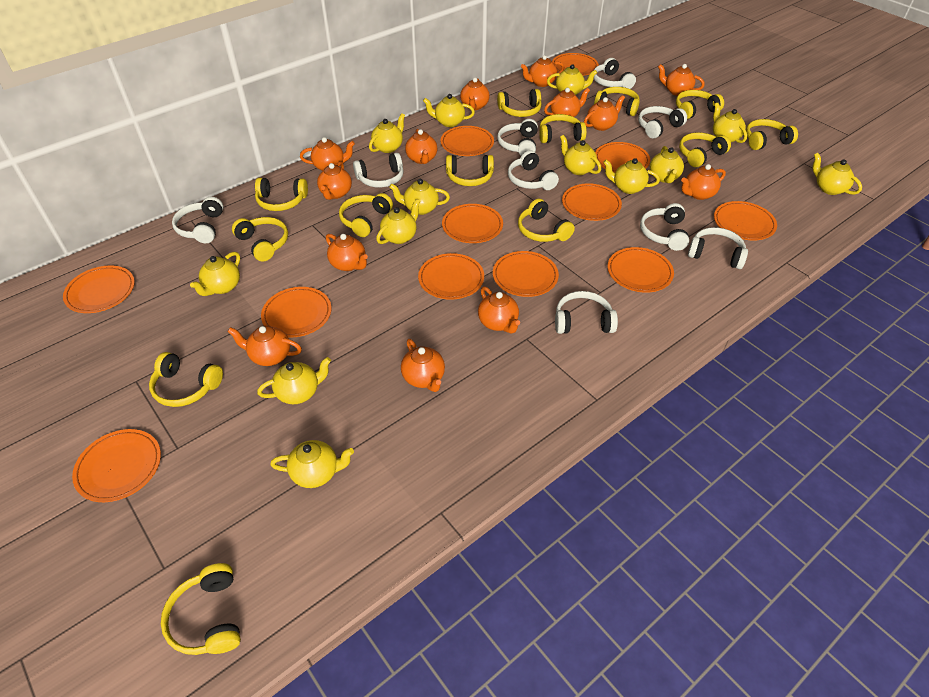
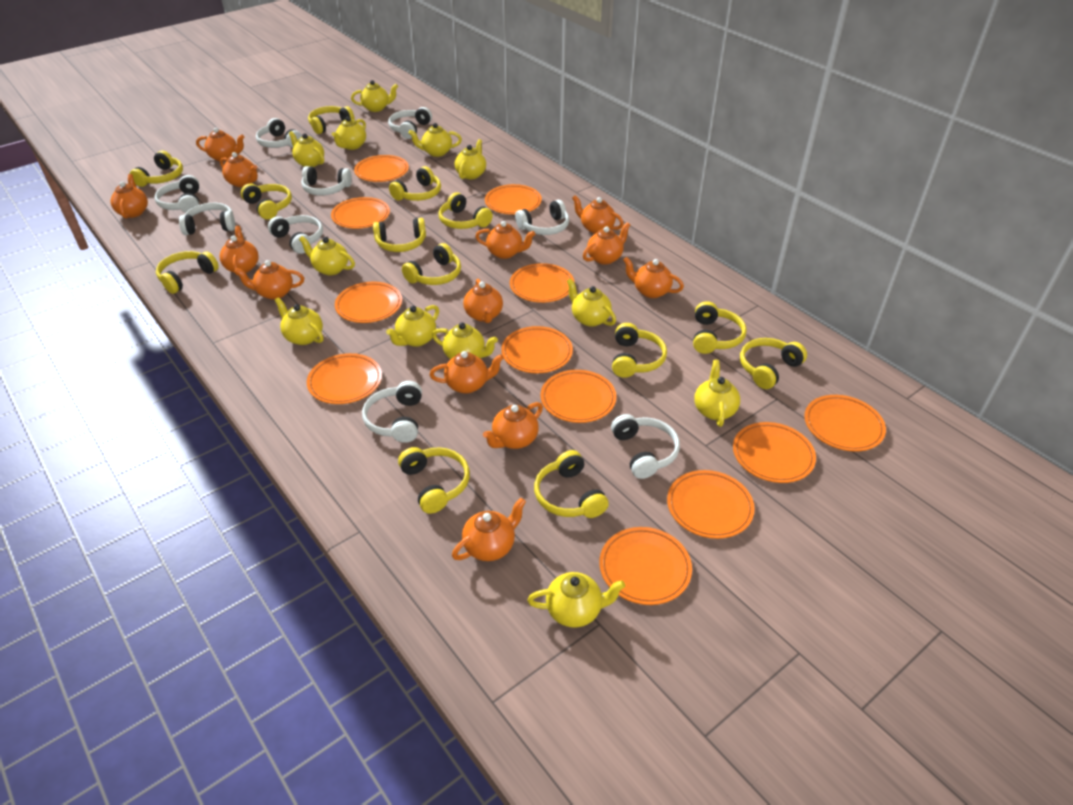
yellow teapot: [190,252,240,296] [257,357,331,404] [270,440,354,488] [369,113,405,153] [376,199,420,244] [389,179,450,215] [423,94,475,127] [547,64,597,95] [560,135,601,175] [603,158,660,194] [650,146,684,183] [713,103,747,143] [812,153,862,195] = 13 -> [275,297,324,345] [289,131,324,167] [299,236,355,275] [332,116,366,150] [351,80,398,112] [386,305,439,347] [409,123,462,157] [432,322,498,360] [455,139,486,179] [527,572,625,628] [567,278,616,327] [694,360,740,427] = 12

